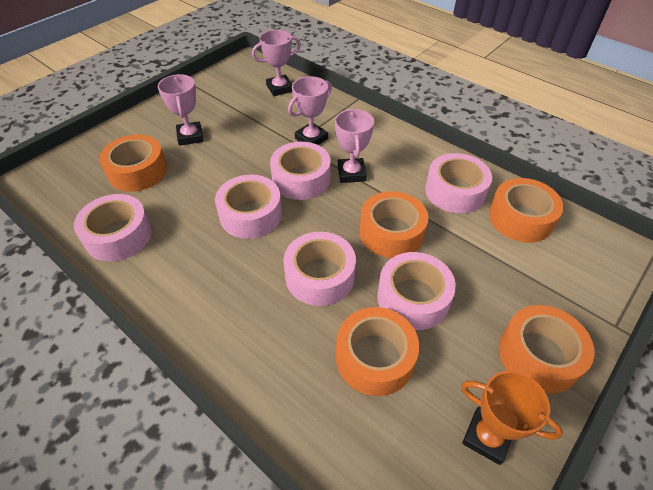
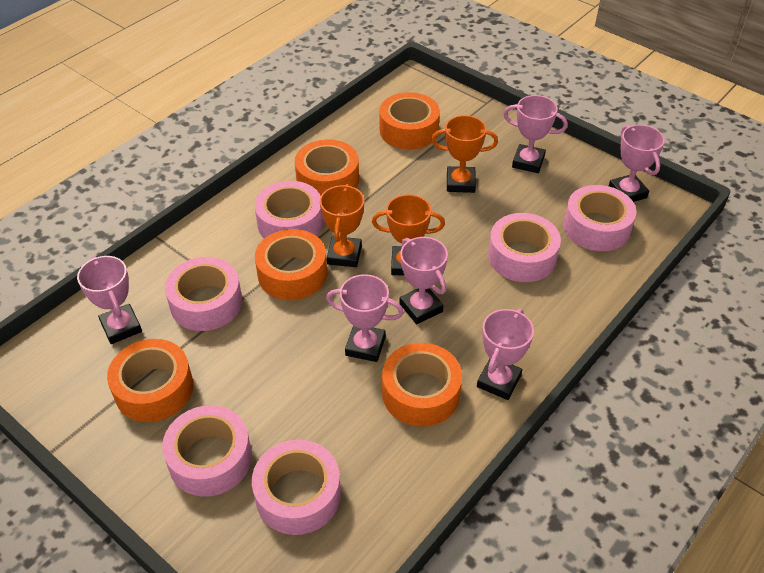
orange trophy: [461,371,563,465] = 1 -> [320,184,364,267] [372,194,445,276] [431,115,498,193] = 3
pink trophy: [158,74,203,146] [252,30,301,96] [288,76,332,145] [335,109,374,183] = 4 -> [77,256,142,344] [326,274,404,362] [400,237,448,324] [477,309,534,400] [504,95,568,173] [609,125,665,202] = 6

